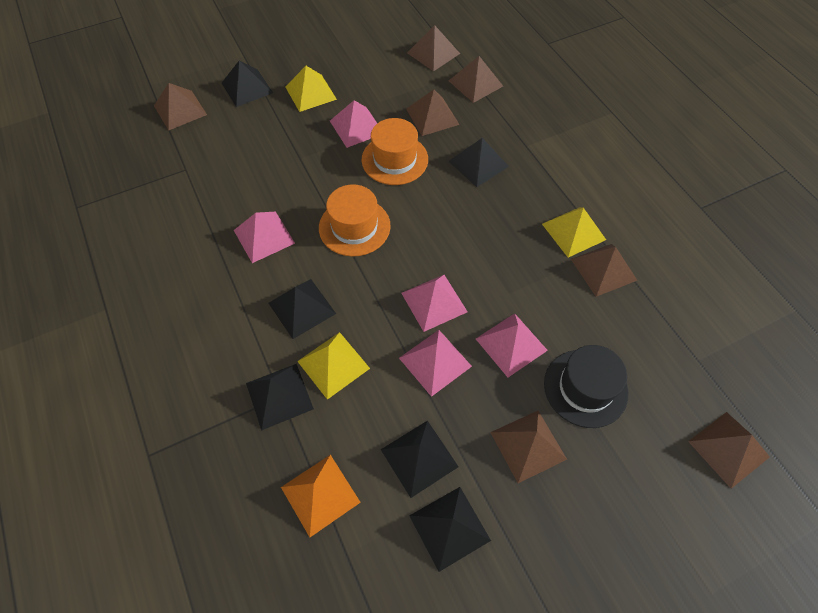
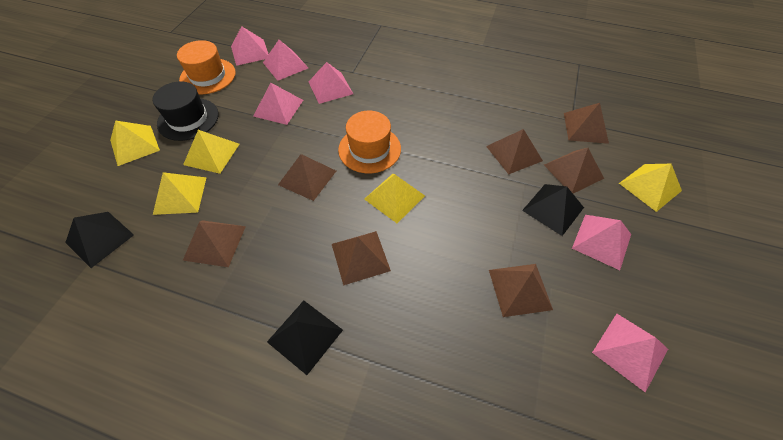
black pyramid: [222,60,273,107] [246,364,314,431] [269,279,336,339] [381,420,459,498] [409,487,491,572] [449,138,509,187] = 6 -> [65,212,134,268] [267,301,343,375] [522,184,584,236] = 3
orange pyramid: [281,455,361,537] = 1 -> none = 0
pink pyramid: [234,212,295,263] [330,100,377,148] [399,330,472,397] [401,275,468,332] [476,313,548,377] = 5 -> [231,26,268,66] [253,83,303,125] [263,40,308,81] [309,62,353,104] [572,215,631,270] [592,314,668,393] = 6
yellow pyramid: [285,66,337,112] [297,332,370,400] [542,207,606,257] = 3 -> [110,120,160,166] [153,172,207,215] [183,130,239,174] [364,174,425,223] [619,164,682,212] = 5

